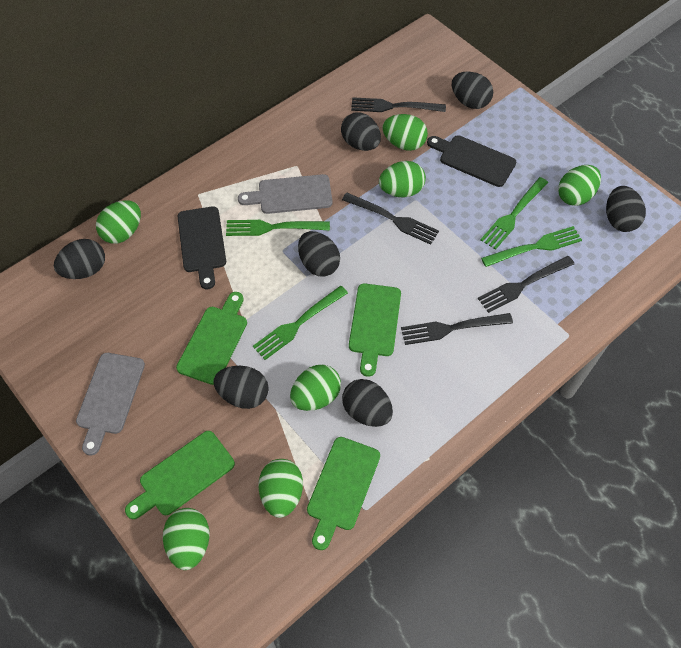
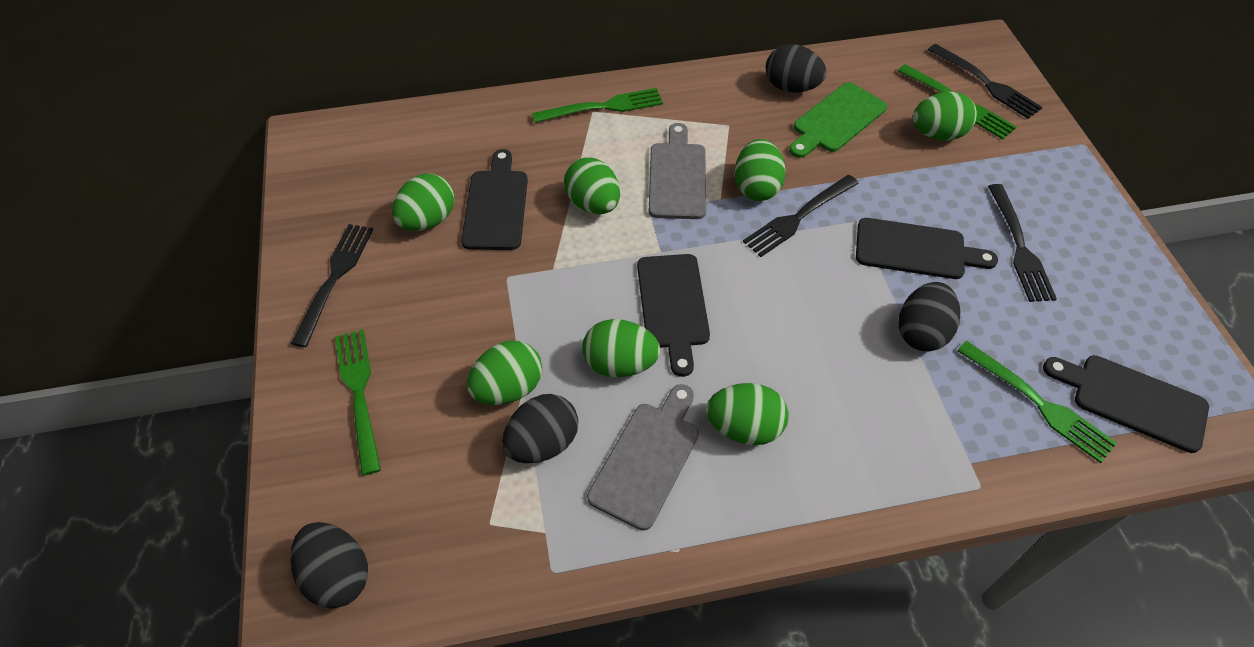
black cutting board: [178,206,226,289] [427,135,516,187] = 2 -> [461,149,528,250] [637,254,710,377] [856,218,998,279] [1043,355,1209,453] = 4
black egg: [54,239,105,279] [213,366,269,409] [298,231,340,277] [341,112,381,151] [342,379,393,427] [452,72,493,109] [606,186,646,232] = 7 -> [290,522,368,609] [502,394,578,463] [766,44,827,92] [898,282,960,352] = 4
green cutting board: [125,431,235,519] [176,292,247,385] [307,437,380,550] [349,283,401,377] = 4 -> [789,82,887,158] = 1

